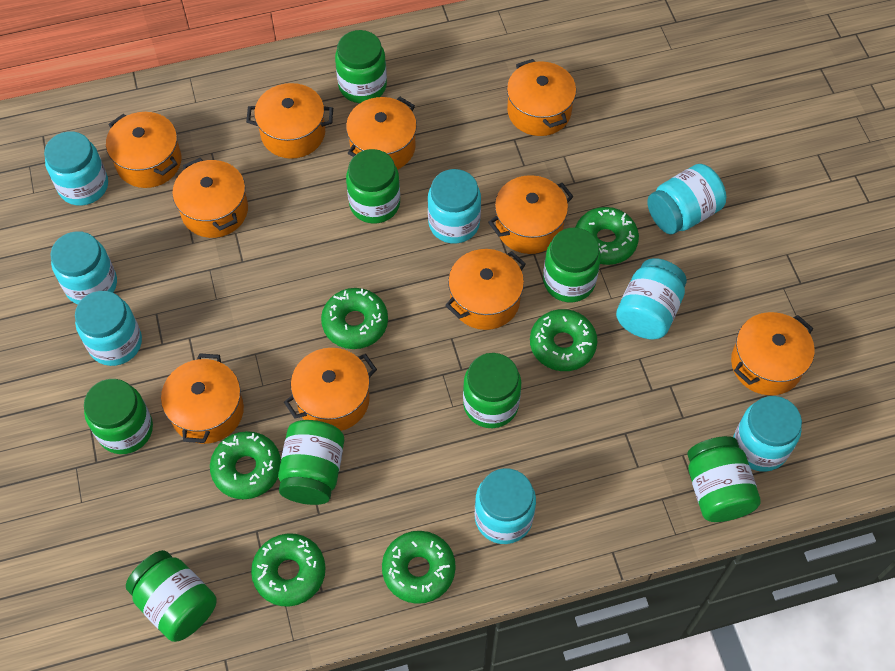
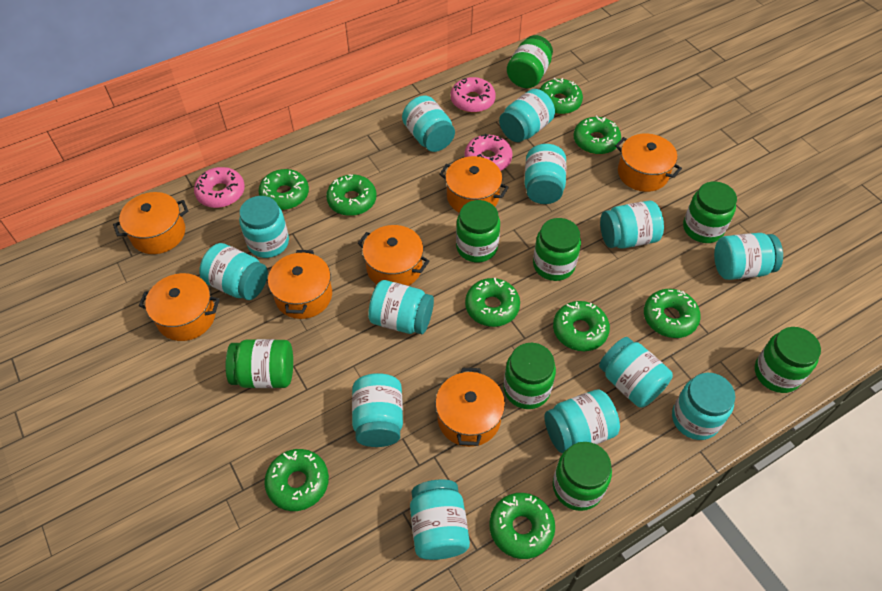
green donut: [210,431,281,499] [251,533,326,606] [321,288,388,349] [382,531,456,604] [530,309,597,371] [575,207,639,265] = 6 -> [259,169,309,210] [264,449,329,511] [326,175,376,216] [465,278,520,327] [489,493,555,559] [539,78,583,114] [553,301,610,351] [574,115,621,155] [644,289,701,338] = 9
orange pot: [106,112,181,188] [161,353,244,444] [172,158,248,238] [246,83,333,159] [284,348,377,431] [346,97,417,170] [445,249,526,330] [488,175,574,254] [507,59,576,136] [731,312,815,395] = 10 -> [113,192,188,254] [139,273,220,341] [268,250,332,319] [358,225,429,286] [435,368,505,447] [439,156,509,213] [615,134,682,192] = 7
pink donut: none = 0 -> [194,167,245,208] [451,77,496,113] [465,134,513,171] = 3
turquoise jar: [44,131,108,206] [50,231,117,305] [75,291,142,366] [428,169,481,244] [475,468,536,544] [616,258,687,339] [647,164,726,235] [733,396,802,472] = 8 -> [199,243,268,300] [239,196,289,258] [352,373,403,447] [368,280,434,334] [402,96,455,152] [410,479,470,560] [499,89,555,142] [525,144,566,204] [545,389,620,453] [599,337,673,408] [600,200,664,249] [672,373,735,440] [714,233,783,280] = 13

